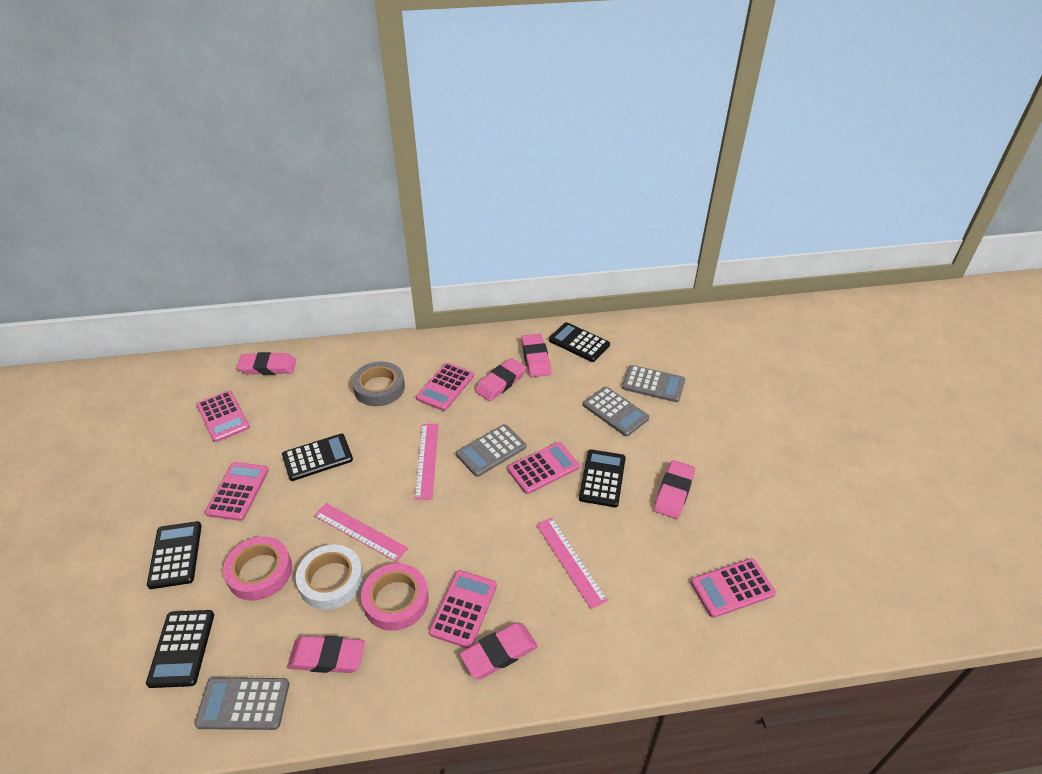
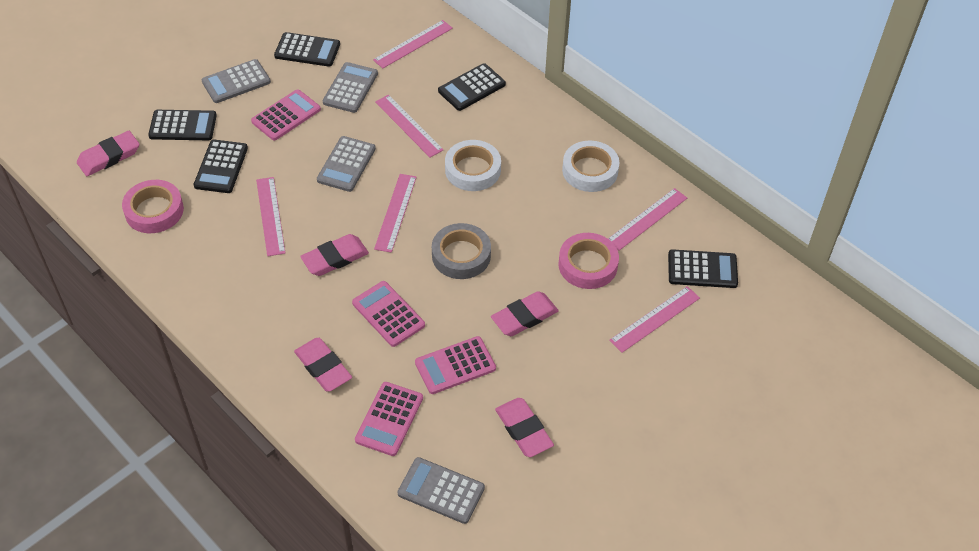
pink calculator: [196,390,250,442] [205,462,269,521] [416,363,474,411] [429,570,497,648] [507,442,580,494] [691,558,776,618] = 6 -> [251,89,321,141] [352,281,425,347] [355,382,423,456] [415,336,496,394] = 4
pink eraser: [237,352,296,375] [287,636,365,673] [460,623,538,679] [475,358,526,401] [521,334,551,377] [654,460,695,519] = 6 -> [77,131,140,176] [294,338,352,392] [300,234,369,276] [491,291,559,336] [495,398,554,457] = 5
pink ruler: [314,503,408,562] [415,424,438,500] [536,518,608,609] = 3 -> [256,177,285,256] [373,20,453,68] [374,174,417,253] [375,95,443,157] [608,188,687,251] [609,286,700,353] = 6
white tape: [296,544,363,610] = 1 -> [445,140,501,191] [562,141,619,192] = 2

